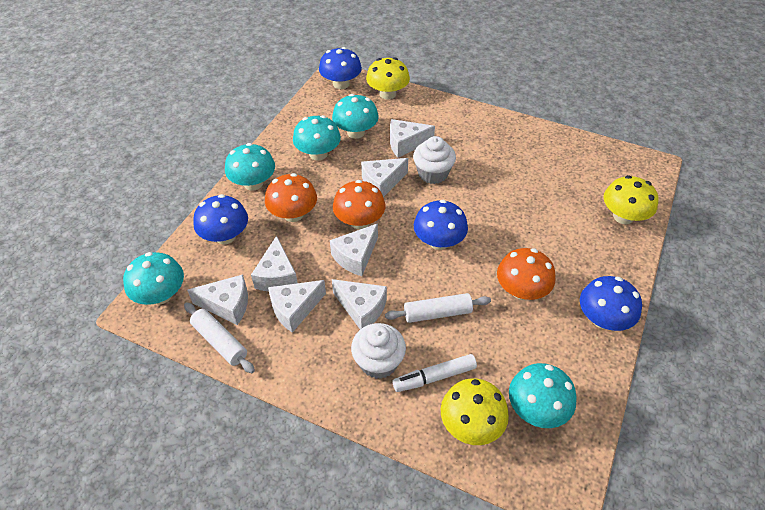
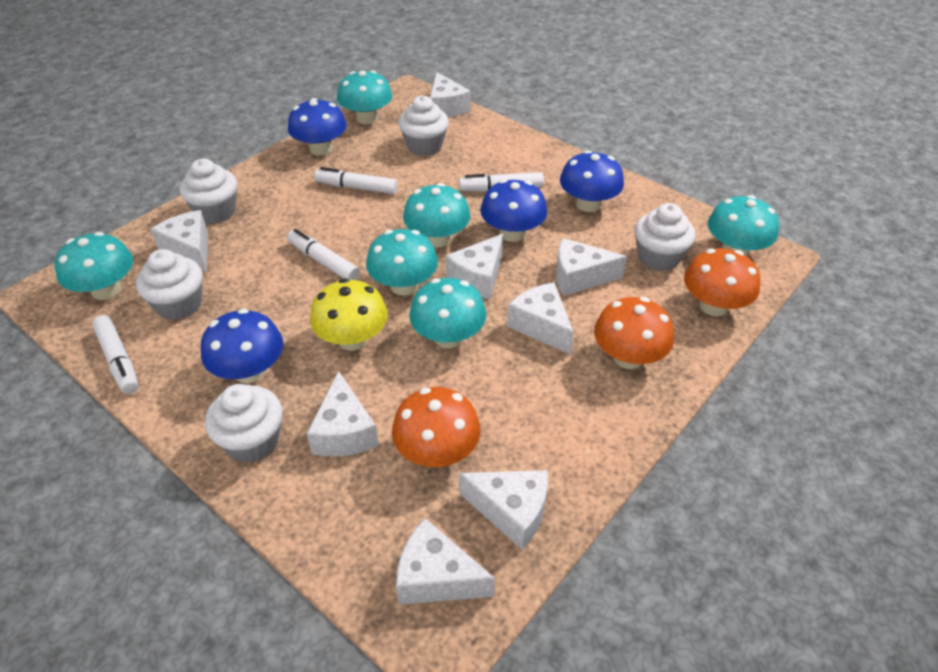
turquoise mushroom: [123,252,184,305] [225,143,275,191] [293,115,341,161] [332,94,379,139] [509,363,577,428] = 5 -> [55,232,133,300] [337,70,392,124] [366,229,438,295] [403,183,470,247] [409,278,486,348] [708,195,779,256] = 6
white cheese: [187,275,248,325] [251,236,298,291] [268,280,326,333] [330,223,378,276] [332,279,387,329] [361,158,408,197] [390,119,435,158] = 7 -> [150,210,208,272] [307,371,379,456] [396,518,495,605] [430,72,470,118] [446,234,503,299] [459,470,548,550] [507,282,574,354] [556,238,627,296] = 8
white cupcake: [351,323,406,379] [413,136,456,184] = 2 -> [136,249,203,320] [180,158,237,223] [205,384,283,463] [398,96,449,156] [635,203,695,271] = 5
white marker: [393,354,477,392] = 1 -> [92,315,139,394] [287,229,360,280] [314,167,398,194] [459,172,544,191] = 4
white rolling pin: [184,303,255,373] [385,293,491,323] = 2 -> none = 0
yellow mushroom: [366,58,410,99] [441,378,509,445] [603,175,658,224] = 3 -> [310,278,388,350] = 1

